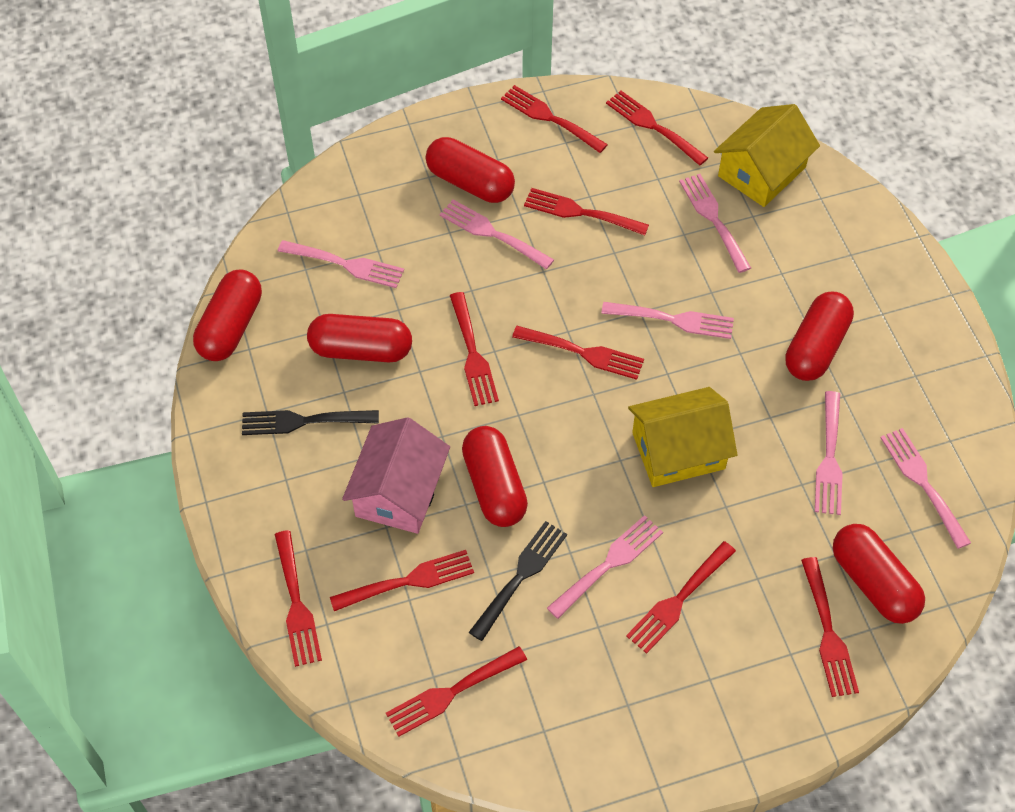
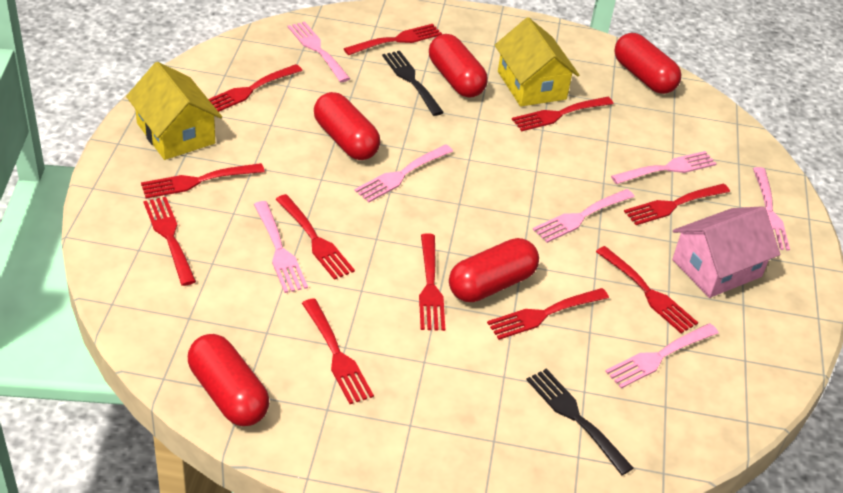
red capsule: [193,269,262,361] [307,314,412,362] [426,137,515,203] [462,426,528,527] [785,292,854,381] [833,524,925,624] = 6 -> [188,334,269,426] [314,92,380,160] [429,34,488,98] [449,238,539,302] [614,33,681,94] = 5
red fork: [275,530,322,667] [330,550,474,611] [386,646,527,737] [450,292,499,406] [501,85,608,153] [512,326,644,380] [524,188,649,235] [606,91,708,166] [626,541,736,654] [801,557,859,697] = 10 -> [141,163,265,199] [143,197,196,286] [208,64,303,112] [275,194,355,280] [302,298,374,404] [344,24,442,55] [419,233,445,331] [487,288,609,340] [512,97,614,131] [596,246,698,334] [624,184,730,225] = 11

